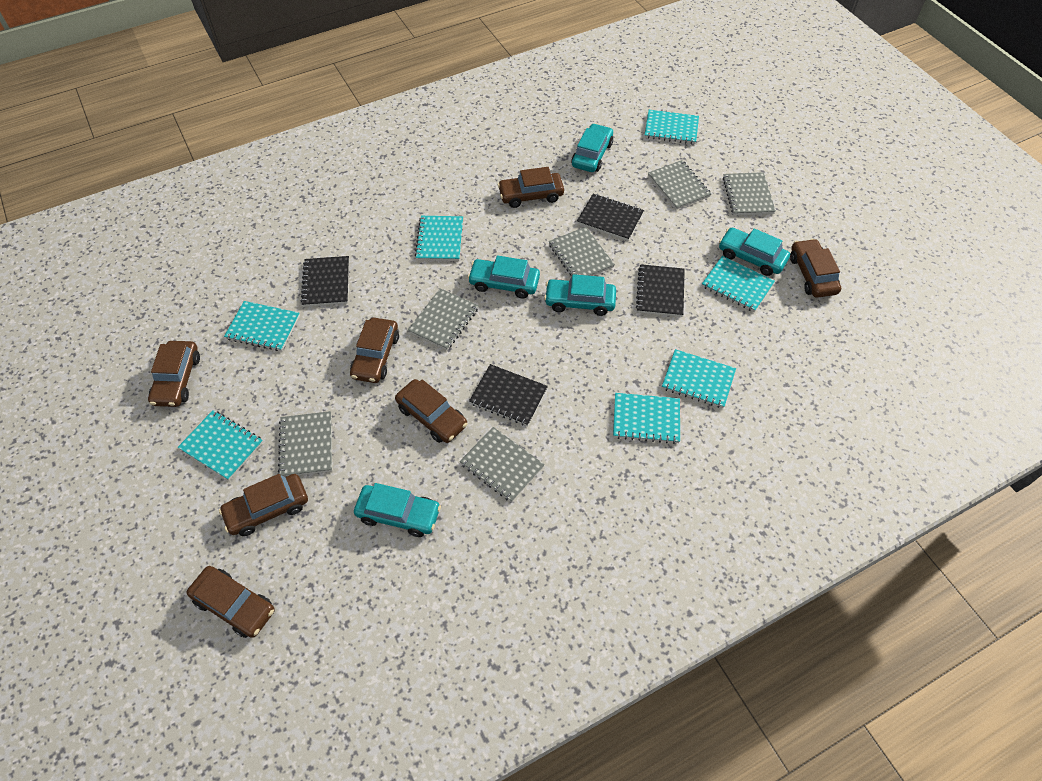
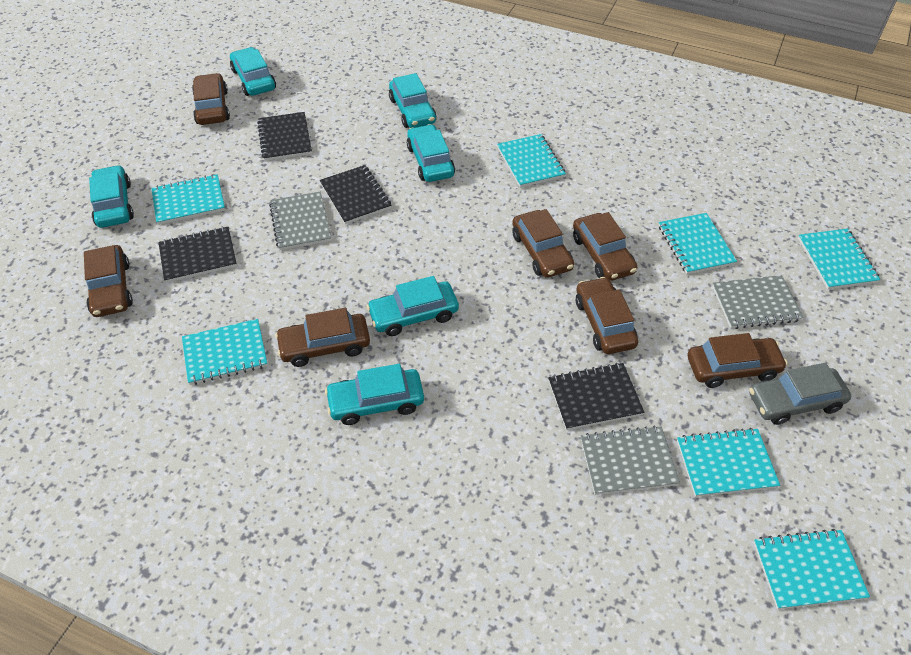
grey car: none = 0 -> [749,363,851,425] = 1
grey notebook: [278,411,332,477] [408,288,479,350] [460,427,545,502] [549,227,615,276] [648,160,711,209] [723,172,776,215] = 6 -> [269,192,331,250] [581,425,680,495] [712,275,804,329] = 3
turquoise car: [354,483,441,537] [468,256,540,299] [544,274,616,316] [571,123,613,172] [719,228,790,276] = 5 -> [89,165,134,228] [230,47,276,96] [325,364,424,425] [367,276,459,336] [389,73,436,128] [407,124,455,182] = 6

